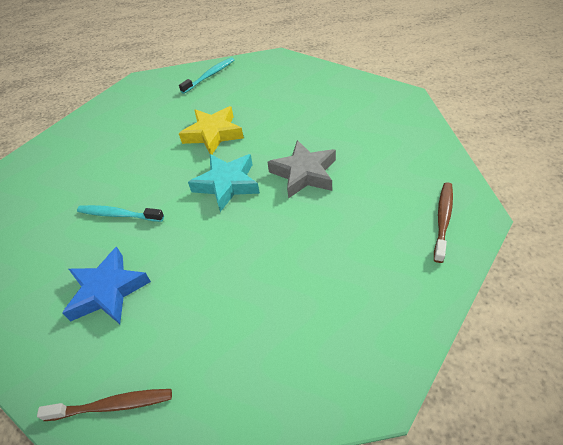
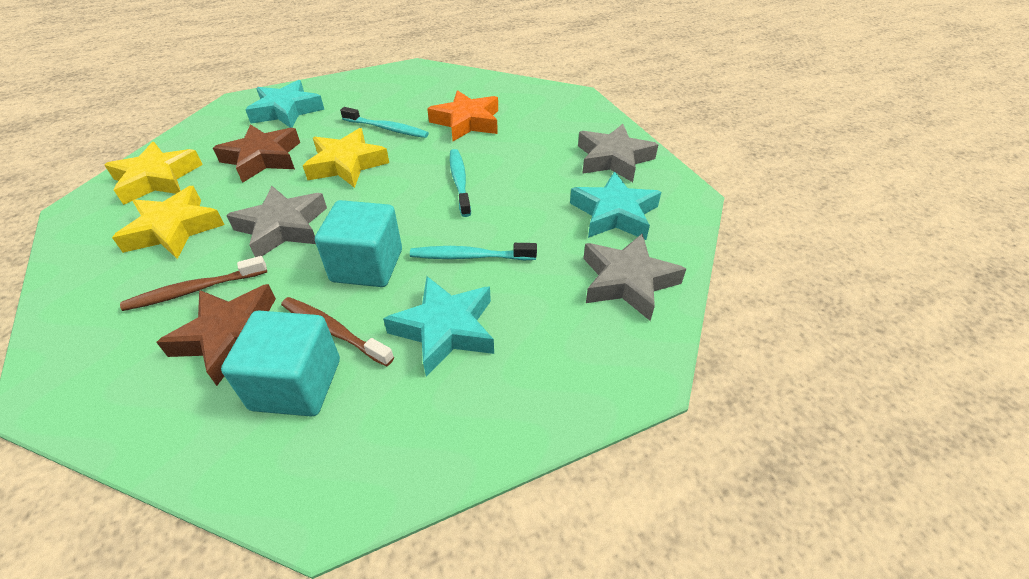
blue star: [62,247,151,324] = 1 -> none = 0
brown star: none = 0 -> [156,284,276,386] [213,124,300,183] = 2
grey star: [267,140,336,199] = 1 -> [226,186,327,257] [578,124,658,182] [583,234,686,321] = 3
orange star: none = 0 -> [427,90,498,141] = 1
turquoise cube: none = 0 -> [221,310,340,417] [315,200,402,287] = 2
turquoise star: [188,154,260,212] = 1 -> [245,80,325,128] [383,276,494,376] [570,172,661,240] = 3
turquoise toothbrush: [77,205,164,222] [179,57,234,94] = 2 -> [340,107,429,138] [410,243,537,260] [450,149,471,217] = 3
yellow star: [179,106,244,155] = 1 -> [104,142,203,205] [112,186,225,259] [303,128,389,188] = 3

